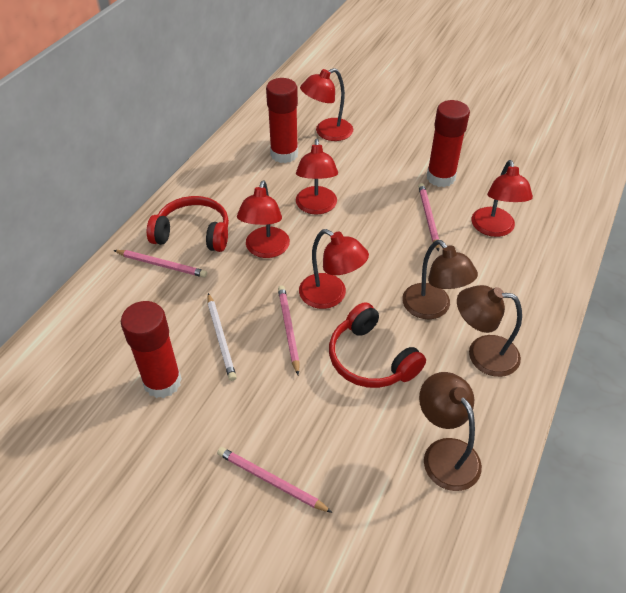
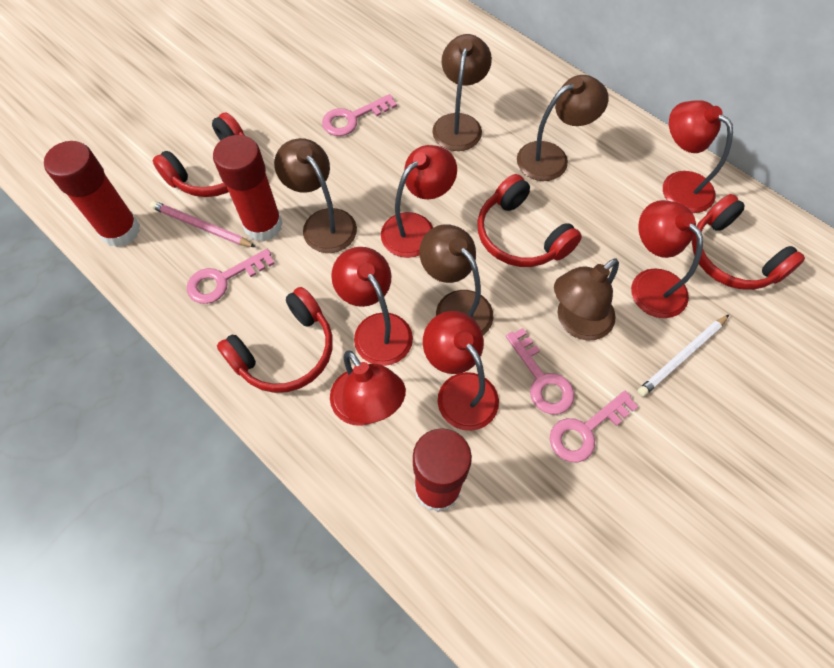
brown lamp: [402,240,478,319] [419,372,482,491] [457,285,522,377] = 3 -> [274,138,357,253] [419,224,493,335] [432,34,492,151] [517,75,608,181] [554,258,619,340] = 5
pink key: none = 0 -> [187,249,275,304] [322,94,397,136] [506,328,574,414] [550,391,638,462] = 4
pink pencil: [113,250,207,277] [217,447,333,513] [278,286,300,375] [418,183,439,252] = 4 -> [150,201,256,247] = 1
red headphones: [147,196,229,252] [329,302,426,388] = 2 -> [153,112,245,197] [217,287,333,393] [477,174,582,267] [692,194,805,290] = 4
red lamp: [237,180,290,258] [296,139,338,215] [299,229,369,309] [300,68,353,141] [472,160,533,237] = 5 -> [330,350,406,426] [331,247,413,366] [381,145,457,258] [423,311,499,431] [631,200,703,318] [663,100,733,213] = 6

